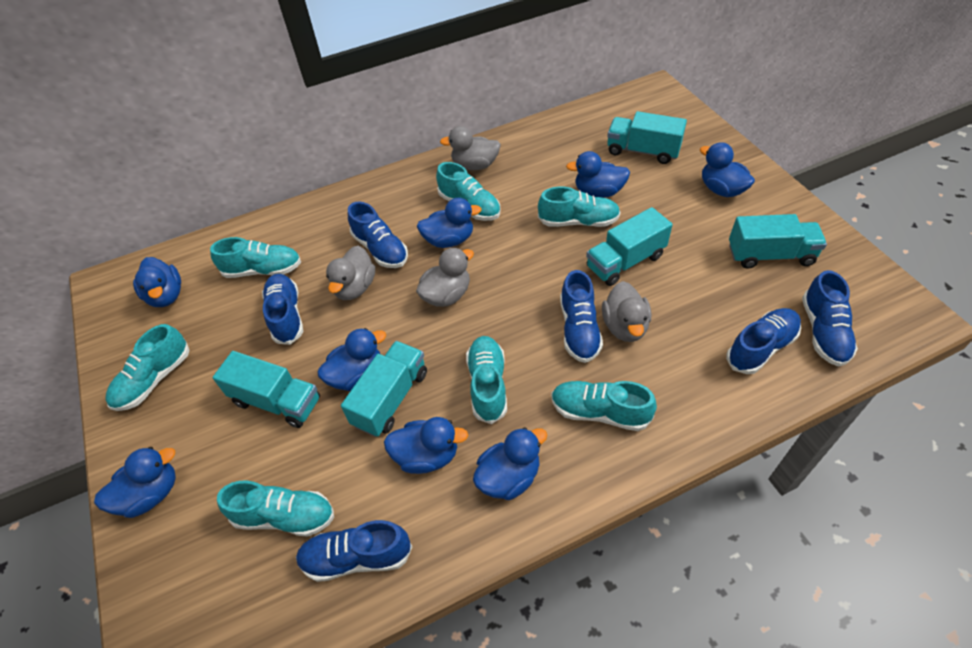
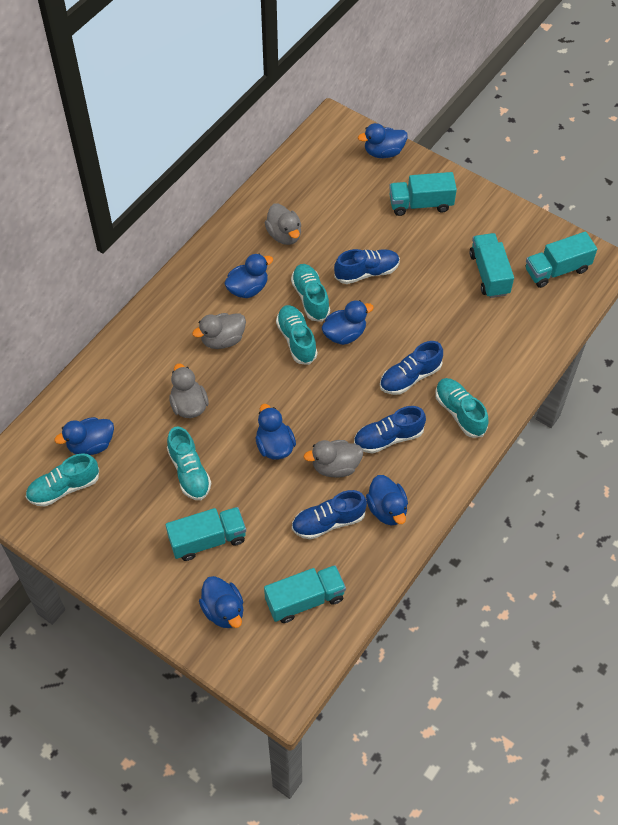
blue duck: [94,447,176,518] [133,257,181,307] [318,328,386,391] [384,417,468,474] [417,198,482,248] [473,427,547,500] [566,151,630,198] [700,142,755,197] = 8 -> [54,417,114,455] [199,576,244,628] [224,254,273,298] [255,404,296,460] [321,300,374,345] [358,123,408,158] [366,475,408,526] = 7
blue shoe: [262,274,303,345] [296,520,413,582] [348,202,408,268] [560,270,603,363] [726,308,801,374] [802,270,858,367] = 6 -> [292,490,367,540] [334,249,400,284] [354,406,426,453] [380,341,443,395] = 4
turquoise shoe: [105,324,190,411] [210,237,301,278] [217,480,334,537] [436,162,500,221] [466,336,507,424] [538,187,621,227] [551,381,657,431] = 7 -> [26,453,99,507] [167,426,211,500] [276,305,318,365] [291,264,330,322] [435,378,488,438] = 5

